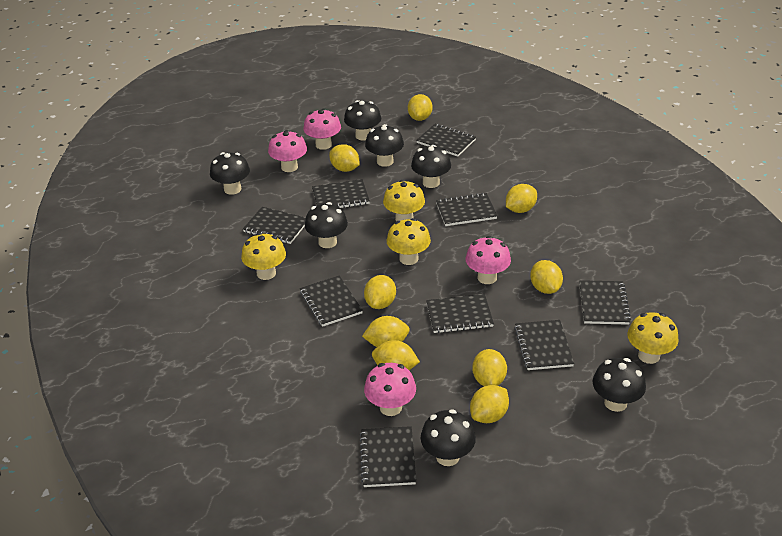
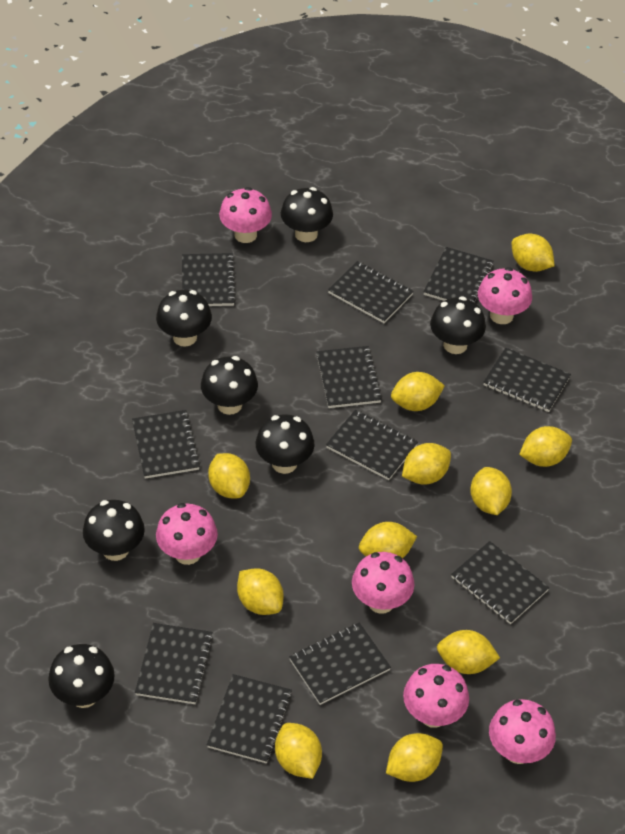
black notebook: [243,207,306,244] [300,275,363,327] [312,179,370,208] [360,426,416,487] [416,124,476,157] [426,294,494,333] [436,193,497,226] [514,320,574,370] [579,280,631,325] = 9 -> [132,410,201,478] [135,623,213,704] [182,253,236,306] [207,674,292,763] [289,623,391,705] [316,346,382,408] [326,410,418,480] [328,261,414,323] [424,247,493,303] [451,541,550,624] [483,348,571,412] = 11
pink mushroom: [268,130,307,172] [303,108,341,150] [364,363,416,416] [466,236,511,284] = 4 -> [156,503,218,565] [219,187,272,243] [352,552,414,614] [403,664,469,728] [478,267,532,324] [489,699,556,764] = 6
yellow lemon: [329,144,360,172] [362,316,410,347] [364,275,396,309] [372,340,420,370] [408,94,433,121] [470,385,509,423] [472,349,507,386] [506,184,537,213] [530,260,563,294] = 9 -> [208,453,250,498] [237,568,284,615] [275,723,322,779] [359,522,417,558] [386,733,443,782] [391,372,445,411] [402,443,451,485] [437,630,500,674] [470,467,512,515] [512,234,554,272] [519,426,572,467] = 11
yellow mushroom: [241,233,286,280] [383,180,425,221] [387,218,431,265] [627,312,679,364] = 4 -> none = 0

